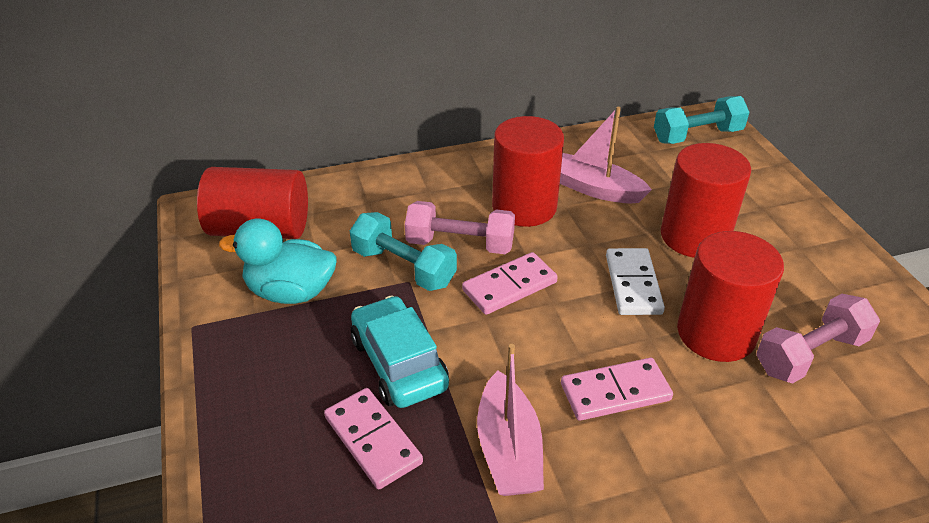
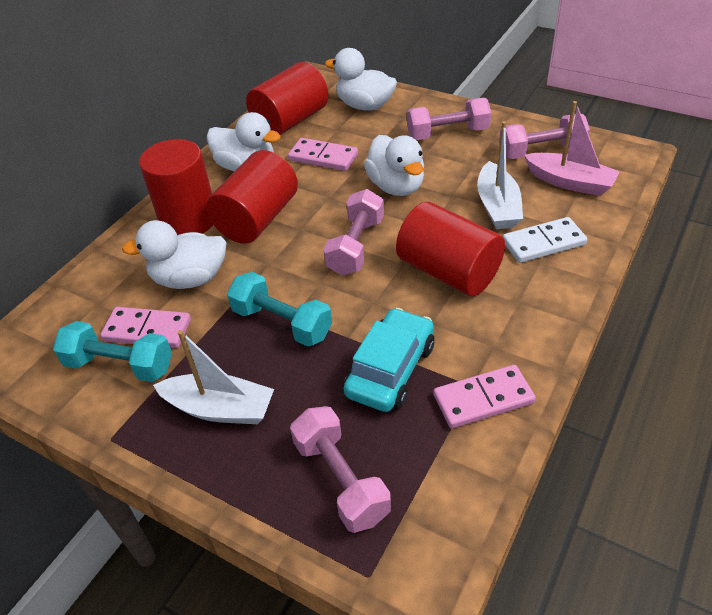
pink boat: [477,344,544,496] [560,107,652,203] = 2 -> [524,101,620,196] = 1
pink dumbbell: [405,201,515,254] [756,294,880,383] = 2 -> [290,406,391,533] [324,189,384,276] [407,98,491,140] [499,114,590,159] = 4
turquoise duck: [219,219,336,304] = 1 -> none = 0
white boat: none = 0 -> [153,330,274,424] [477,121,523,229] = 2
white duck: none = 0 -> [122,220,227,289] [207,112,281,171] [325,48,397,111] [364,135,424,196] = 4

